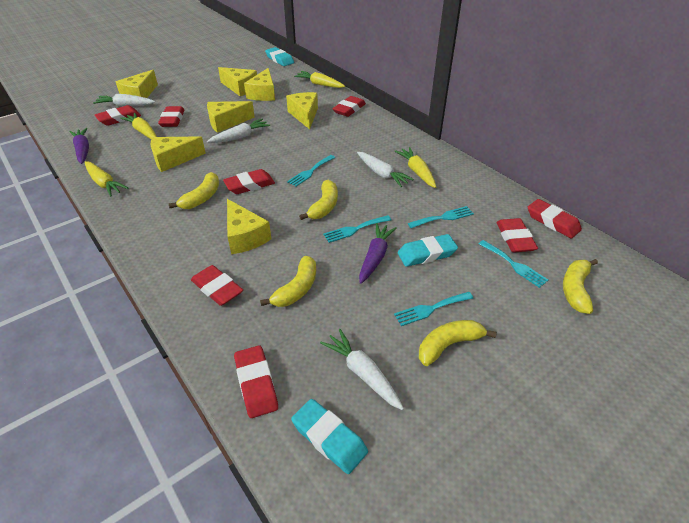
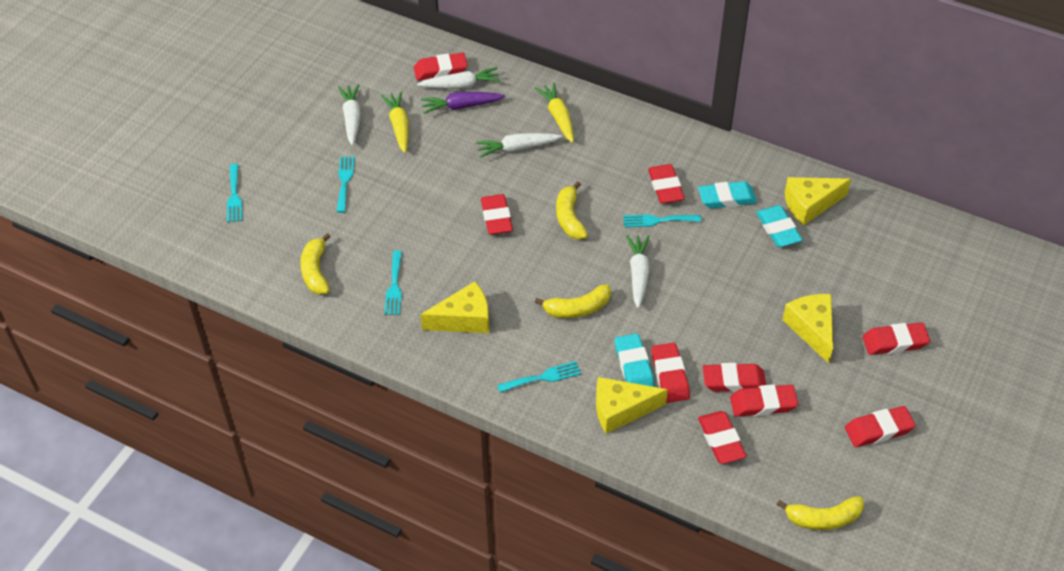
purple carrot: [70,128,89,164] [359,223,397,284] = 2 -> [421,92,505,114] = 1
red eraser: [95,105,141,126] [158,106,185,127] [191,265,243,306] [223,169,275,194] [234,345,278,418] [332,96,366,117] [496,218,538,252] [528,199,582,239] = 8 -> [414,53,468,81] [481,194,513,235] [648,164,685,204] [651,343,690,403] [698,411,746,464] [703,363,766,392] [730,384,798,417] [845,406,916,447] [862,322,930,355] = 9
yellow banana: [169,172,219,209] [260,256,316,307] [299,180,338,220] [419,320,497,366] [563,259,598,314] = 5 -> [300,233,331,294] [535,284,611,318] [556,181,588,239] [777,496,864,530] = 4
yellow carrot: [85,161,128,197] [120,113,157,139] [294,71,345,88] [394,147,436,188] = 4 -> [381,91,409,153] [535,83,574,143] = 2
yellow cheese: [116,70,158,98] [151,136,206,172] [207,101,255,133] [218,67,257,96] [227,199,271,254] [244,68,275,101] [286,92,318,129] = 7 -> [420,281,489,333] [596,377,668,434] [782,294,833,364] [784,177,851,225] = 4

